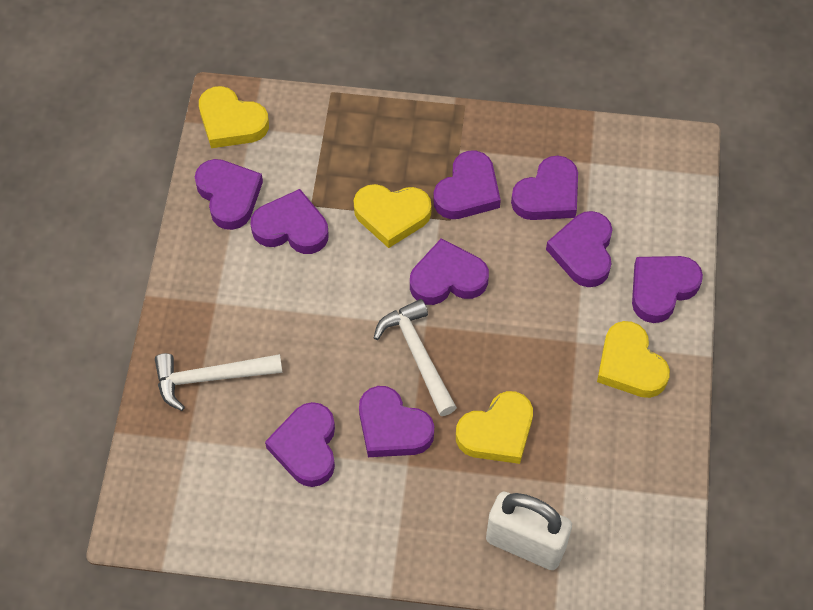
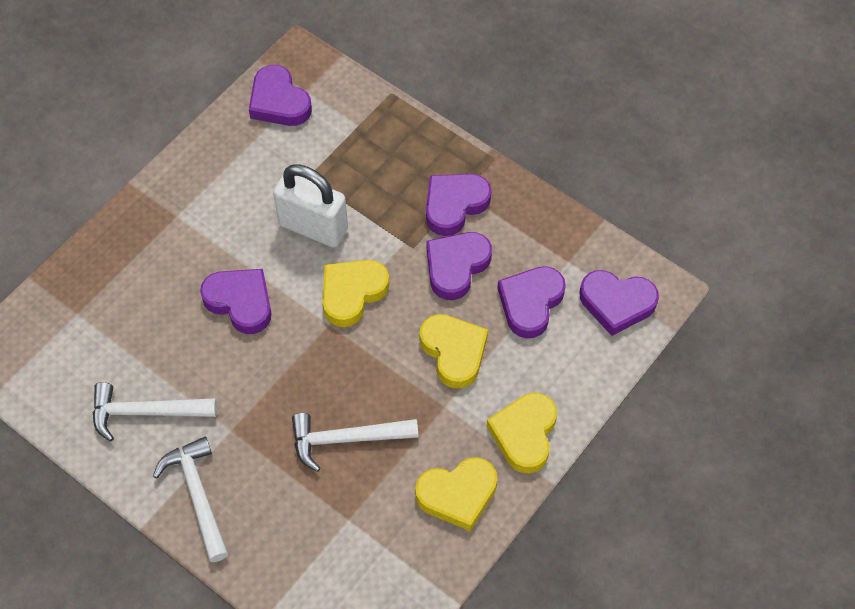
purple heart: [195,159,263,230] [250,189,329,254] [265,402,335,487] [359,386,434,457] [410,238,489,305] [433,151,501,219] [511,155,578,220] [546,211,612,287] [632,256,703,323] = 9 -> [200,269,272,334] [249,65,312,126] [426,174,492,236] [427,232,492,300] [497,266,566,338] [580,270,659,336] = 6
white hammer: [155,353,283,411] [374,299,457,416] = 2 -> [93,382,217,442] [153,437,228,562] [292,413,419,472] = 3

